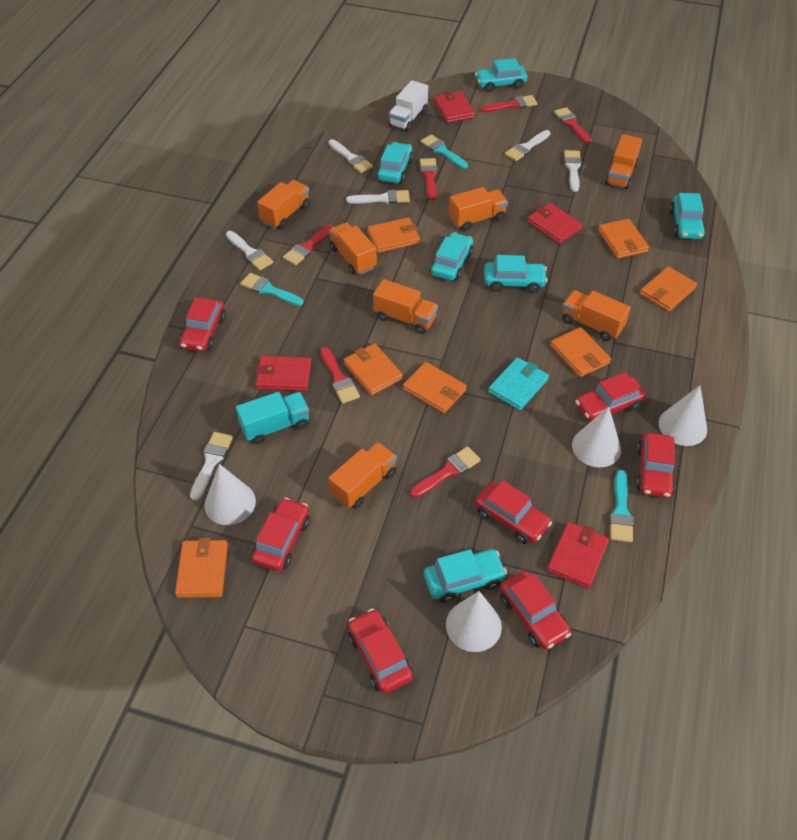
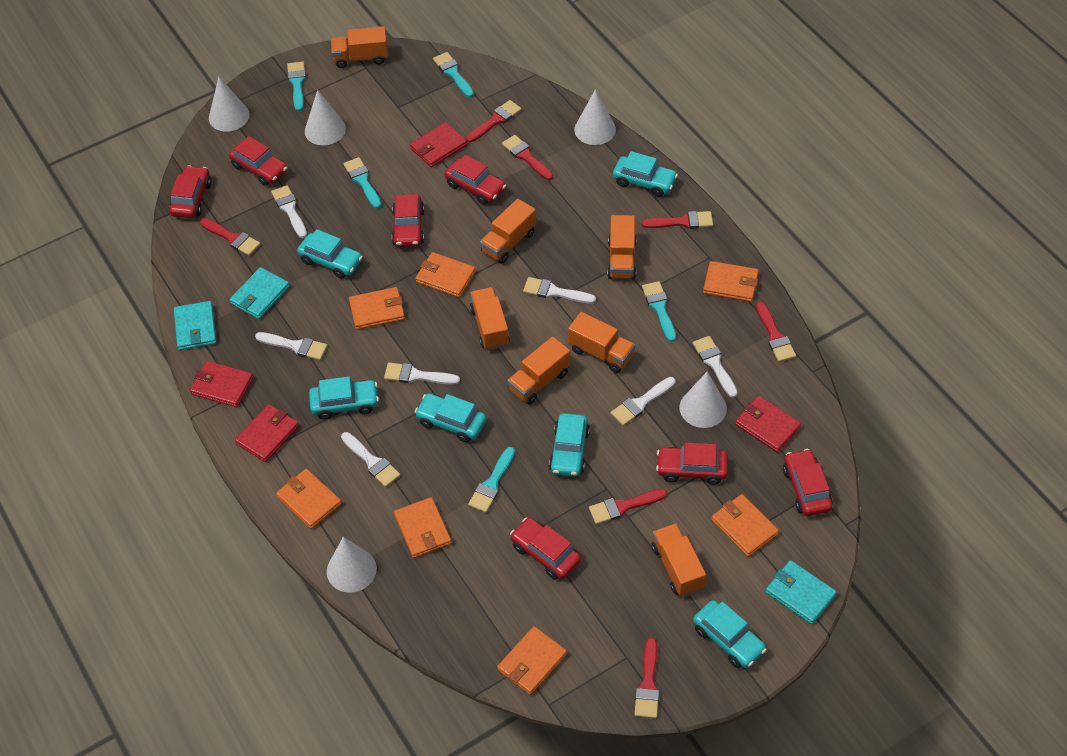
red brush: [283,225,334,265] [320,347,360,404] [410,446,481,498] [420,158,438,200] [481,95,537,112] [554,107,592,144] = 6 -> [200,218,260,256] [466,100,522,142] [502,135,553,180] [589,489,667,524] [634,638,660,718] [642,211,713,229] [756,302,796,362] = 7
turquoise brush: [240,273,304,306] [420,134,468,169] [610,470,634,542] = 3 -> [287,62,306,111] [344,157,381,209] [433,52,474,97] [468,447,515,513] [642,281,676,342] = 5
turquoise truck: [236,392,309,444] = 1 -> none = 0
turquoise wallet: [488,357,549,410] = 1 -> [174,301,217,350] [230,267,290,319] [766,560,837,624] = 3
white brush: [190,432,233,501] [226,231,273,271] [328,139,373,173] [346,190,410,204] [505,130,550,161] [564,150,582,192] = 6 -> [255,332,328,360] [271,185,307,238] [341,432,400,487] [384,362,460,385] [523,277,596,303] [611,377,676,426] [693,336,738,398] = 7
white cone: [204,464,256,525] [446,591,502,652] [572,406,621,467] [659,385,707,446] = 4 -> [209,77,250,132] [305,90,346,145] [327,537,377,593] [574,89,616,145] [680,371,727,428] = 5
white truck: [389,80,428,131] = 1 -> none = 0

